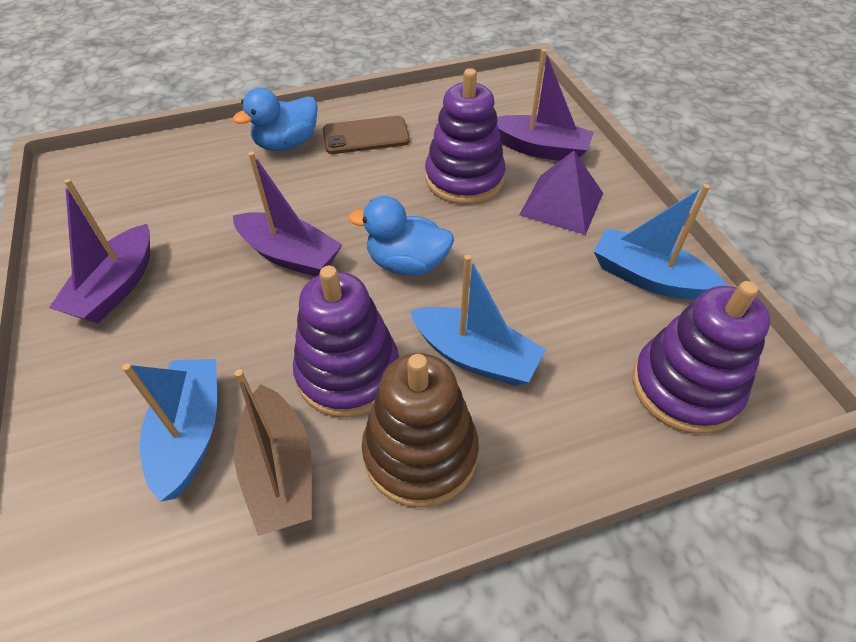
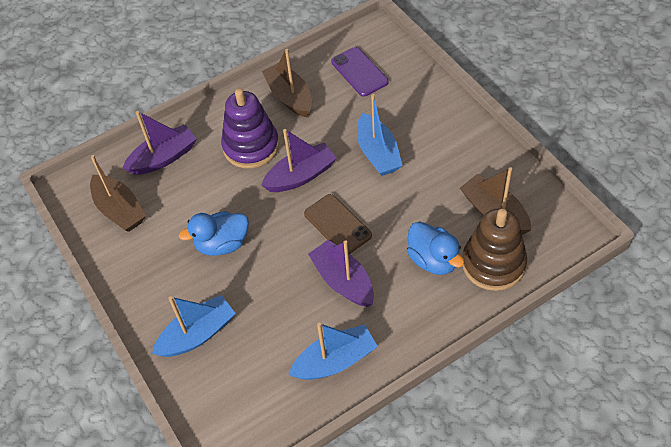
brown boat: [234,369,312,536] = 1 -> [90,155,146,232] [262,49,312,117] [460,167,531,235] = 3
purple phone: none = 0 -> [331,47,389,97] = 1
purple pyramid: [519,151,603,235] = 1 -> none = 0
purple stacking toy: [293,266,399,417] [425,68,506,204] [632,281,770,434] = 3 -> [221,88,279,169] = 1

